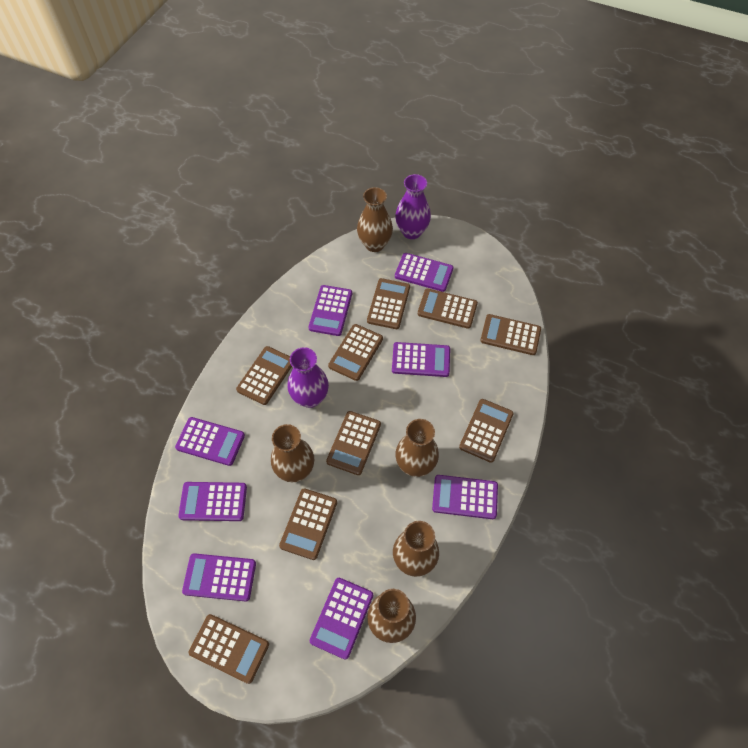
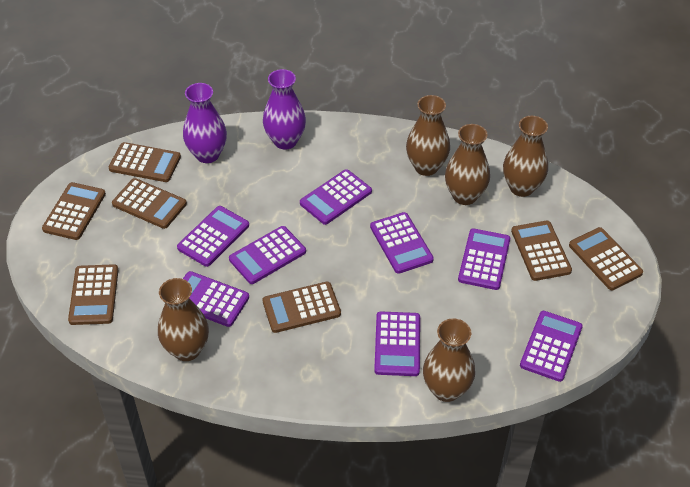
brown calculator: [189,614,269,684] [236,346,292,405] [279,488,337,560] [326,411,381,475] [328,324,383,381] [367,278,410,329] [418,288,478,329] [459,399,514,463] [480,314,541,355] = 9 -> [42,182,106,240] [68,264,118,325] [109,142,181,182] [112,178,187,229] [262,282,341,333] [511,221,572,281] [569,227,643,290] = 7

